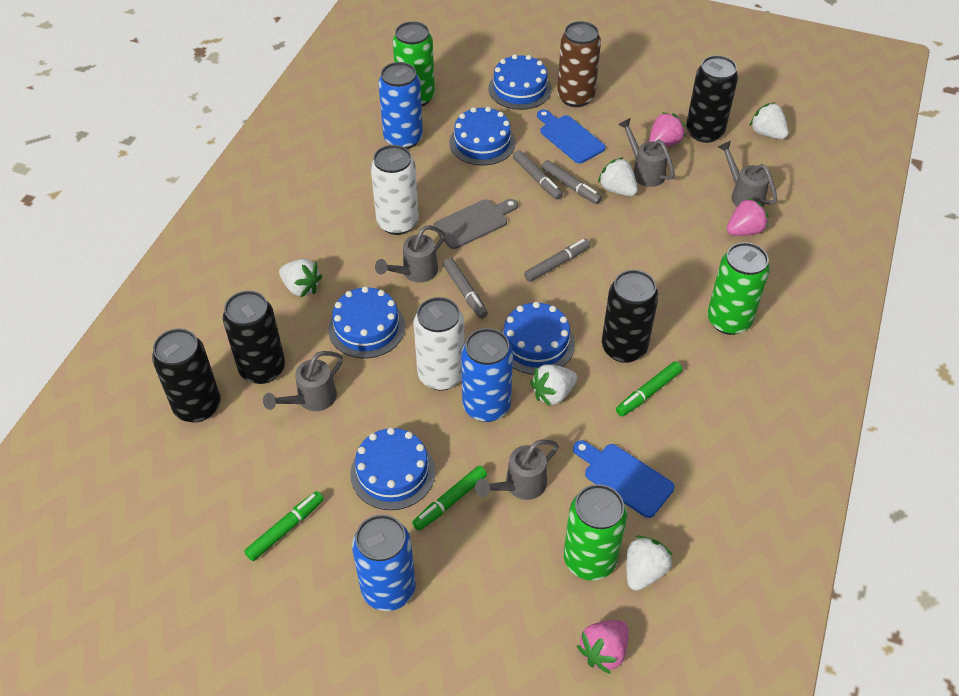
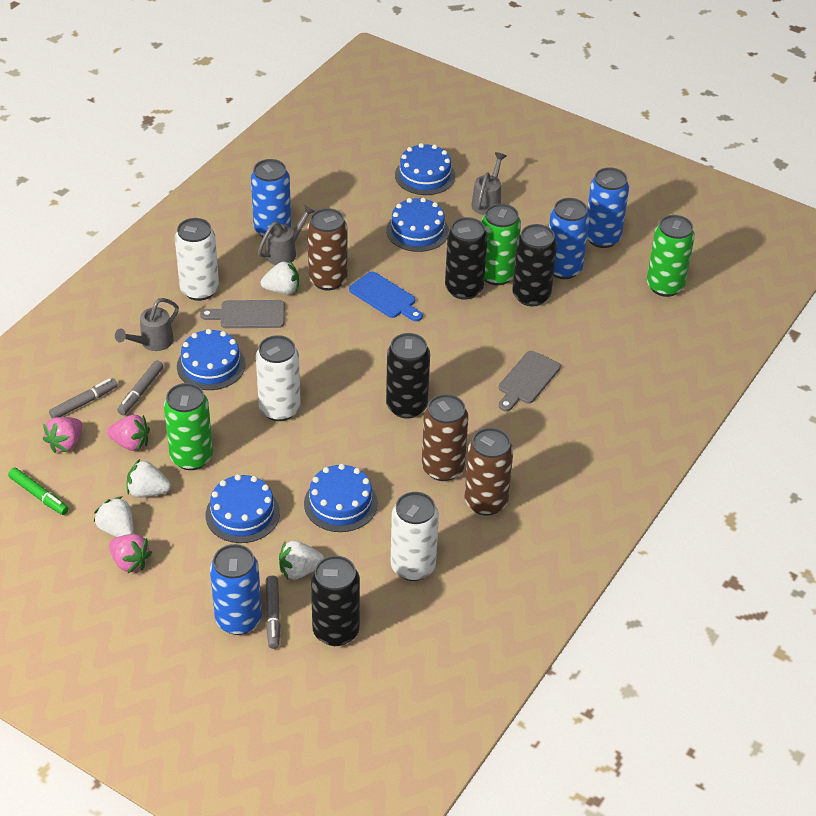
blue can: [352,514,416,611] [378,62,423,149] [461,328,513,422] = 3 -> [210,544,262,635] [251,159,291,237] [549,198,590,279] [587,167,629,248] = 4
blue cutting board: [537,110,606,164] [573,440,675,518] = 2 -> [349,272,423,321] = 1
brown can: [557,21,601,107] = 1 -> [307,208,348,291] [422,394,468,481] [465,428,513,516] = 3
green marker: [244,491,324,561] [412,466,487,531] [616,361,682,416] = 3 -> [8,468,69,515] = 1
grey cutting board: [433,199,518,249] = 1 -> [200,300,285,328] [499,351,561,411] = 2
grey marker: [443,258,488,319] [513,150,563,200] [524,239,590,282] [542,160,602,204] = 4 -> [49,378,118,419] [117,361,163,415] [266,575,281,649] = 3
grey watering can: [263,351,343,411] [375,225,445,282] [475,439,559,500] [618,118,675,187] [718,141,777,207] = 5 -> [115,298,179,351] [258,205,315,265] [471,152,506,215] = 3
white can: [371,145,419,235] [414,297,465,391] = 2 -> [175,218,219,301] [256,335,301,421] [391,492,439,581] = 3
white strawberry: [279,259,322,297] [530,365,577,407] [598,157,638,196] [626,536,673,591] [750,102,788,139] = 5 -> [94,496,133,537] [127,459,171,498] [260,260,299,294] [279,541,324,580] = 4

